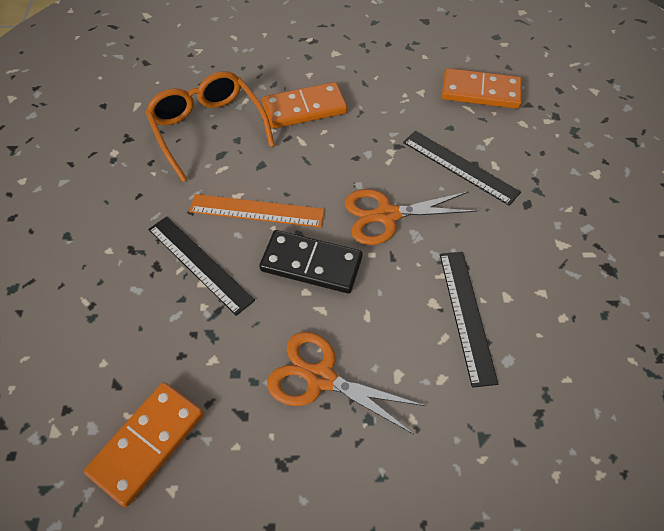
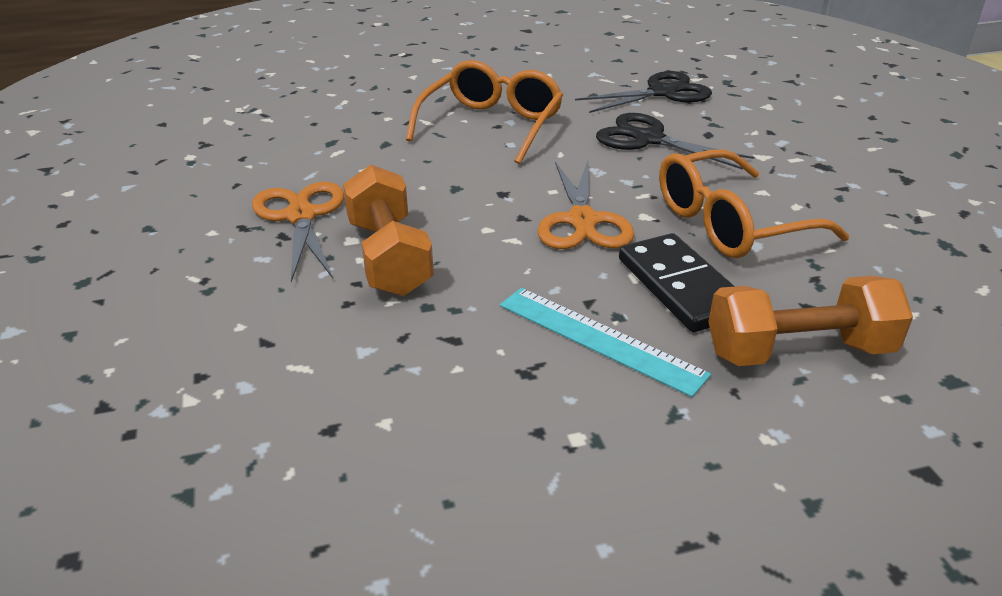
black ruler: [148,216,255,316] [403,131,521,206] [440,252,498,388] = 3 -> none = 0
black scissors: none = 0 -> [575,71,712,113] [596,113,754,170] = 2
orange domino: [84,382,204,507] [262,82,347,129] [442,68,522,109] = 3 -> none = 0
orange dumbbell: none = 0 -> [343,165,434,296] [708,276,913,366] = 2
orange glasses: [145,71,275,182] = 1 -> [406,60,563,164] [659,149,849,258] = 2
orange ruler: [189,194,325,228] = 1 -> none = 0
turquoise ruler: none = 0 -> [500,288,711,397] = 1

